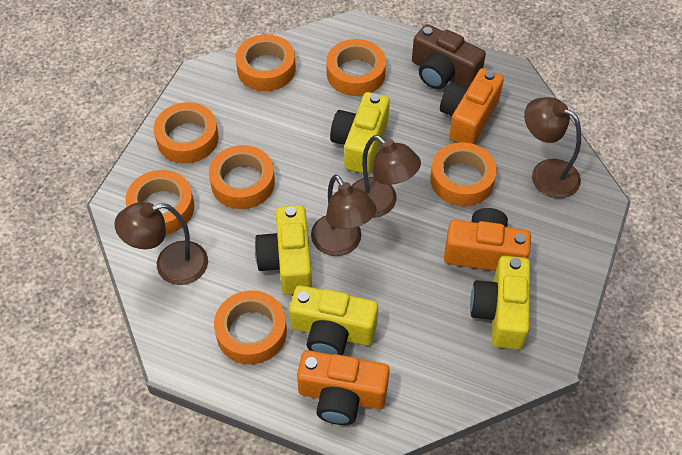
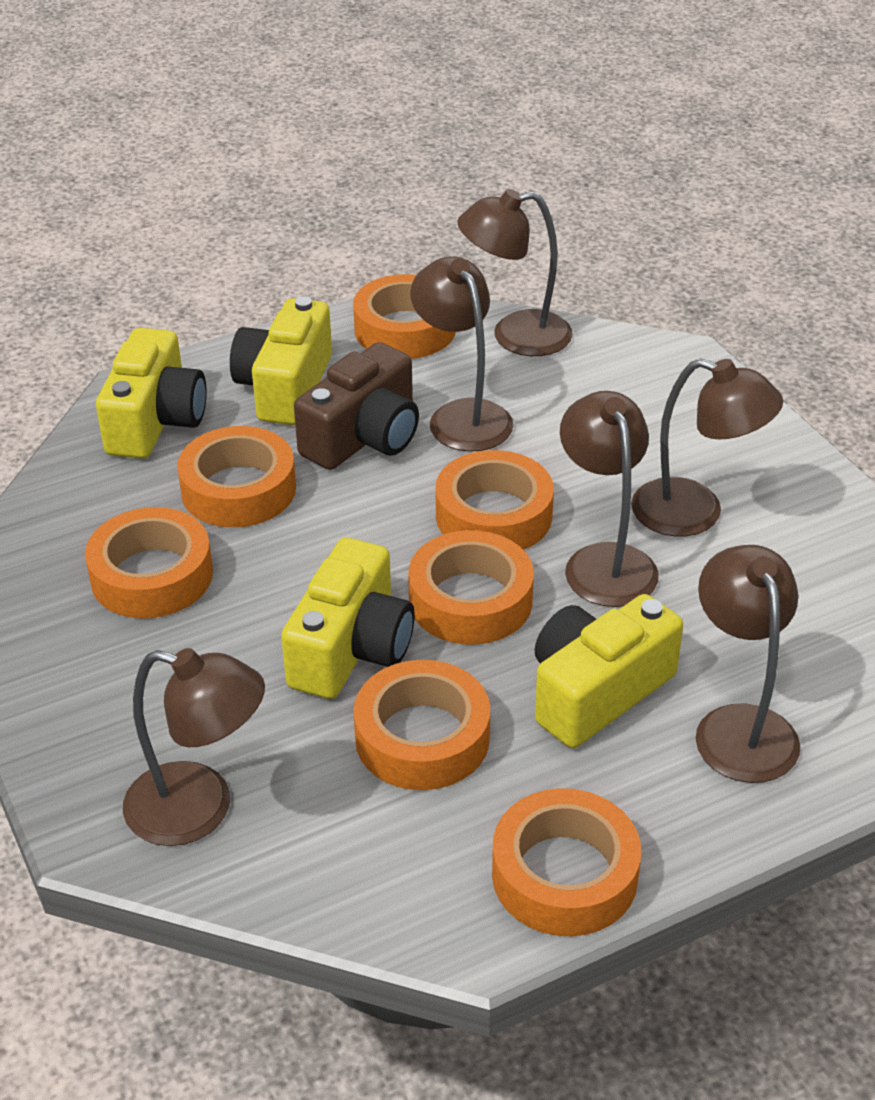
brown lamp: [114,202,208,285] [311,175,377,256] [351,135,421,218] [524,97,581,198] = 4 -> [123,648,265,846] [410,256,514,452] [457,189,573,356] [560,391,659,607] [631,358,783,537] [696,545,800,783] = 6
orange camera: [297,350,390,425] [440,68,504,144] [444,208,531,271] = 3 -> none = 0

